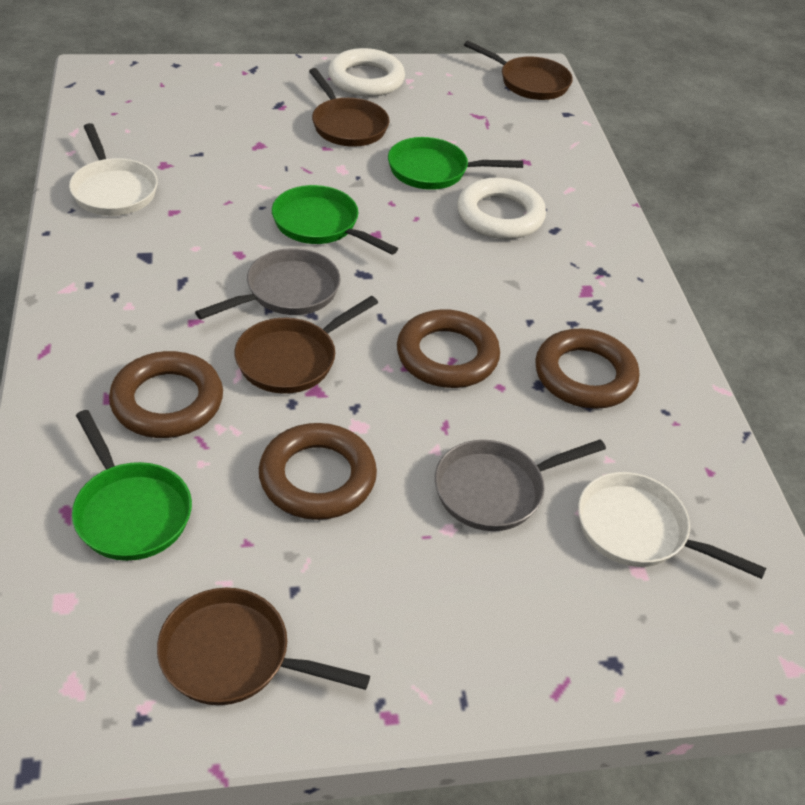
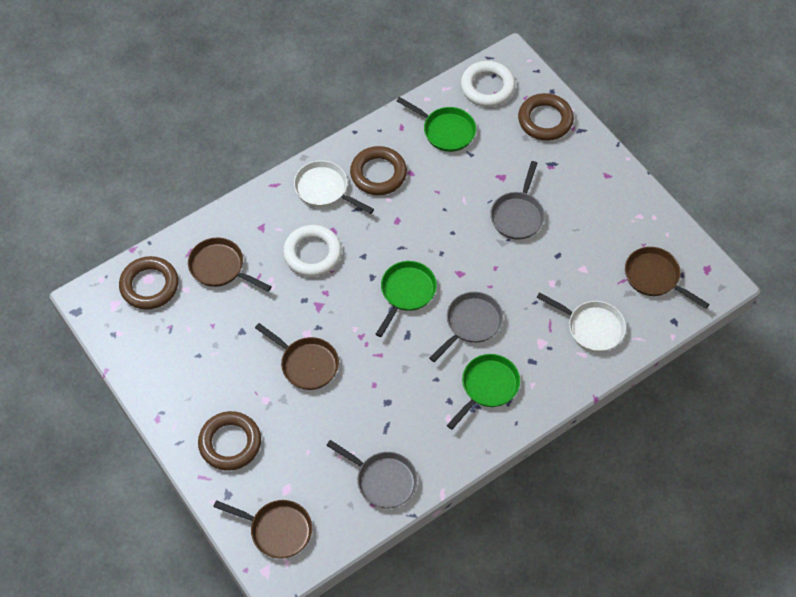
grey pan: [195,248,341,319] [435,439,606,531] = 2 -> [326,440,418,509] [429,292,503,362] [490,161,545,240] = 3

